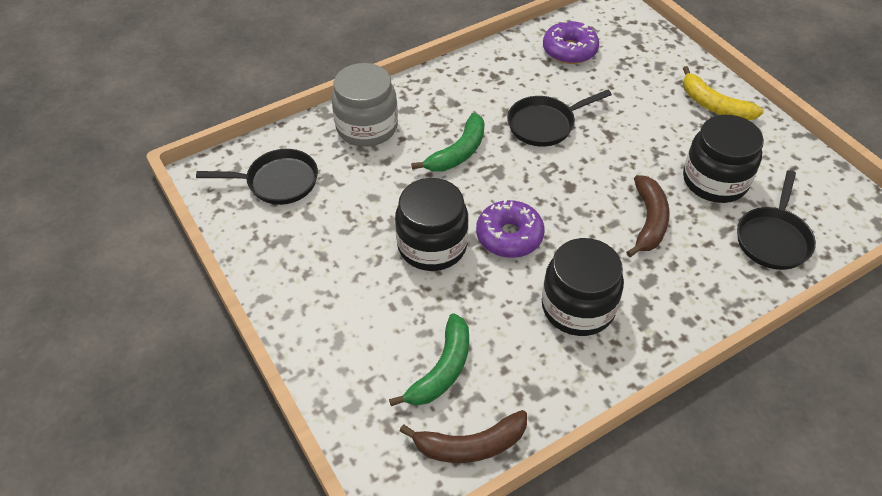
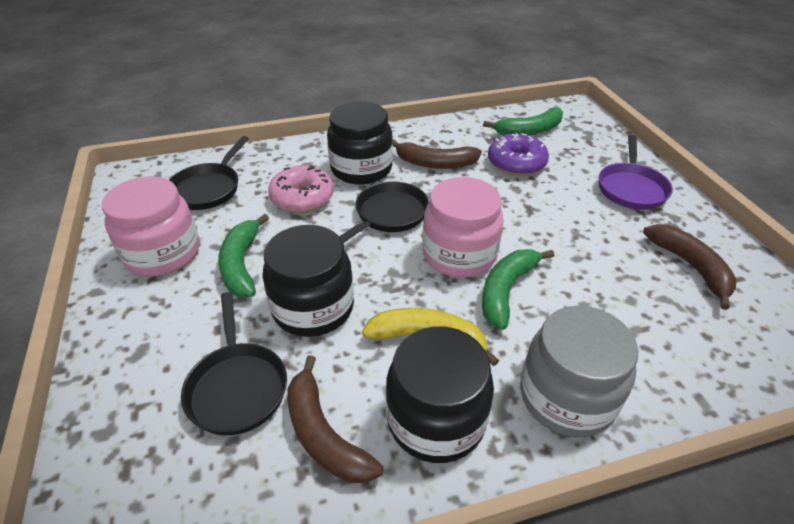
brown banana: [400,410,527,463] [626,175,670,257] = 2 -> [287,355,384,483] [392,139,482,169] [643,224,737,310] = 3
green banana: [389,313,469,406] [411,113,485,172] = 2 -> [218,214,269,297] [482,249,554,330] [483,107,563,136] = 3
pink donut: none = 0 -> [268,165,334,213] = 1
pink jar: none = 0 -> [102,176,199,277] [423,177,504,277] = 2
purple donut: [476,199,544,258] [543,21,599,64] = 2 -> [488,133,549,176] = 1
purple pan: none = 0 -> [598,135,673,210] = 1

